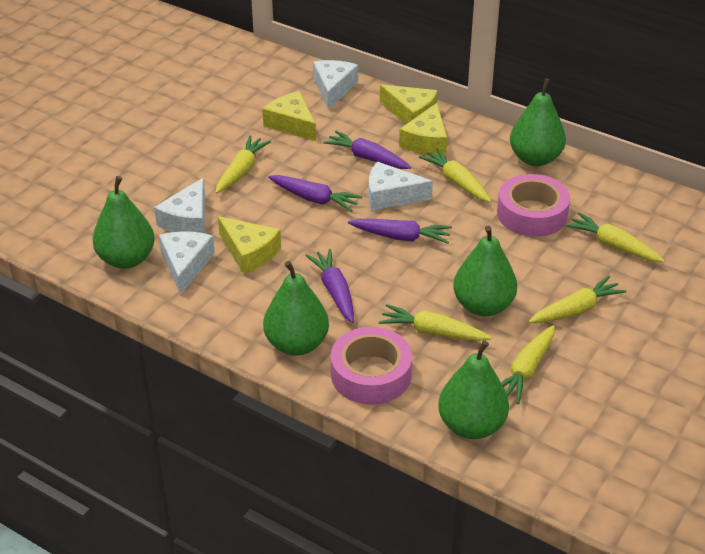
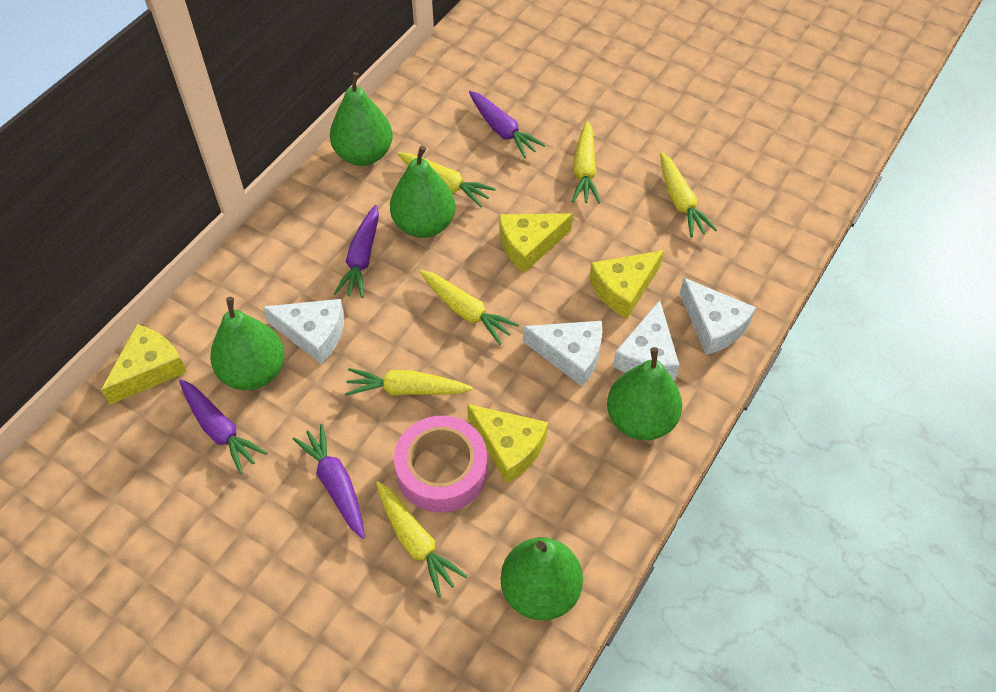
pink tape: [331,327,412,405] [497,174,570,237] = 2 -> [394,416,487,512] = 1

